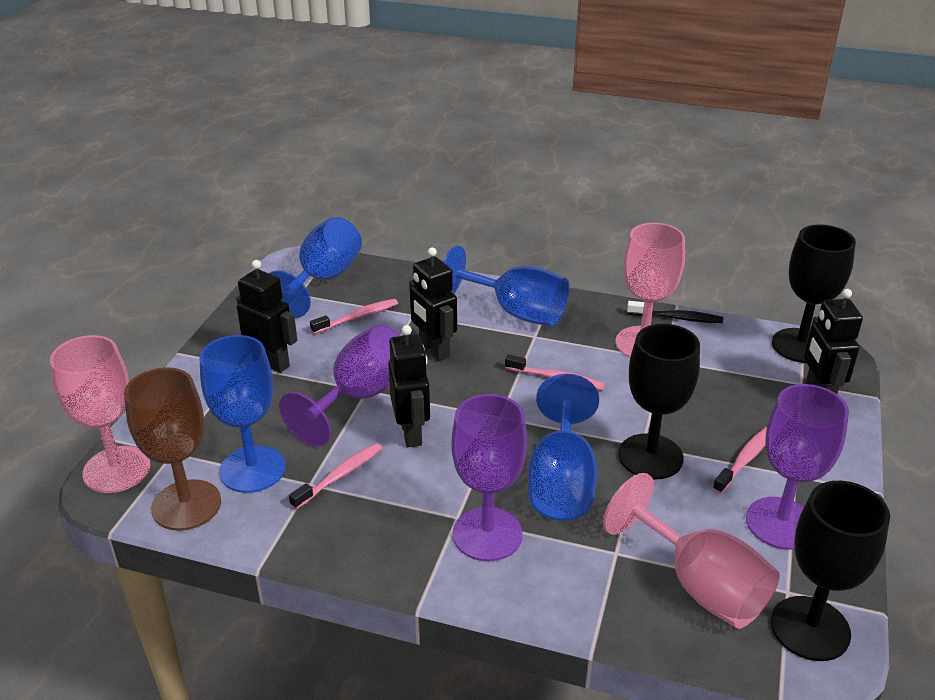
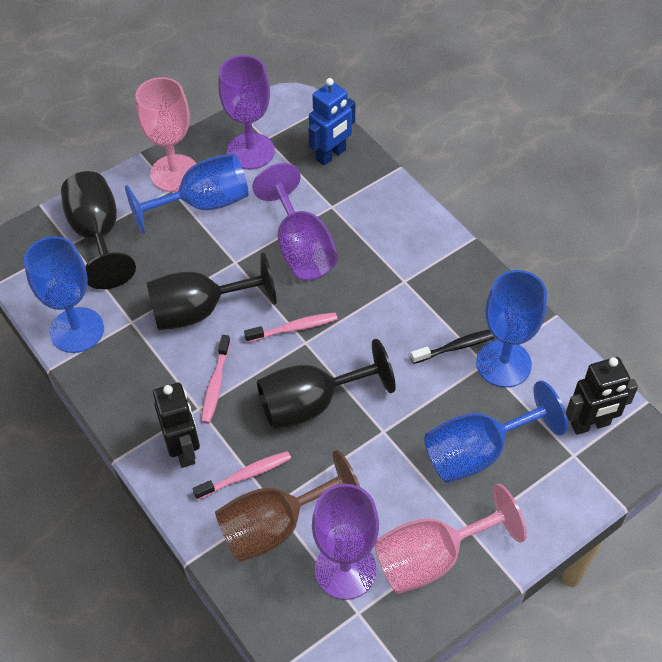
black robot: [237,260,297,373] [388,325,430,447] [409,247,457,361] [804,289,863,394] = 4 -> [153,383,200,468] [566,357,638,435] = 2
blue robot: none = 0 -> [308,78,355,166] = 1
pink goblet: [50,335,151,493] [603,473,780,629] [615,223,685,358] = 3 -> [135,77,197,192] [375,484,527,594] = 2
pink toothbrush: [289,443,382,510] [310,299,398,334] [505,354,605,391] [712,427,767,494] = 4 -> [193,451,291,500] [201,335,231,424] [244,312,338,343] = 3

